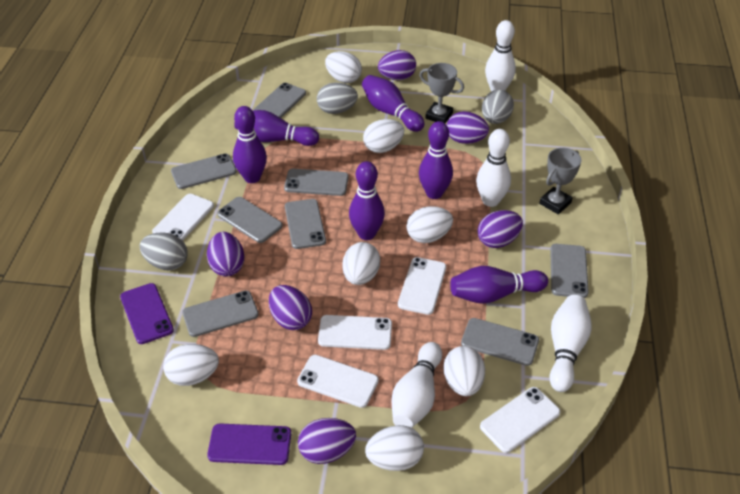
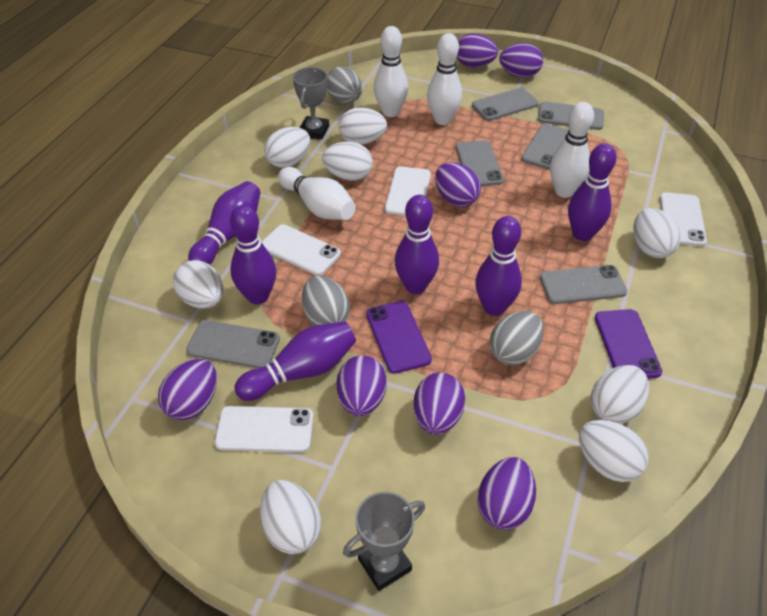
grey phone: [171,154,237,189] [182,291,259,337] [217,197,283,243] [253,83,306,118] [284,169,349,196] [285,199,326,249] [461,318,539,366] [550,244,589,298] = 8 -> [186,320,280,368] [456,140,504,186] [472,88,539,121] [521,124,568,170] [538,102,604,130] [540,265,627,304] = 6
purple egg: [207,232,244,277] [269,285,312,330] [298,418,356,464] [378,50,416,80] [447,111,489,144] [478,210,523,248] = 6 -> [158,359,217,420] [337,355,387,416] [414,373,465,435] [435,162,481,207] [457,34,498,68] [477,457,536,530] [499,43,543,78] = 7
white egg: [163,344,219,386] [325,51,362,83] [342,242,380,285] [363,119,404,153] [365,425,424,471] [407,206,453,243] [443,346,485,396] = 7 -> [173,260,223,309] [260,480,321,554] [264,127,310,168] [322,142,373,181] [339,107,387,145] [579,420,649,482] [591,365,649,424] [633,208,681,258] = 8
white phone: [152,194,214,241] [297,355,379,408] [318,315,392,350] [398,257,446,315] [480,387,560,453] = 5 -> [215,406,314,452] [262,224,341,276] [385,166,431,216] [660,192,707,246] = 4

